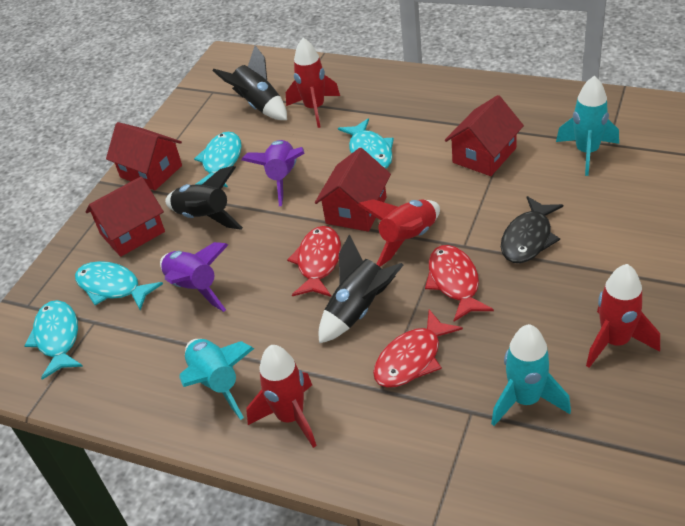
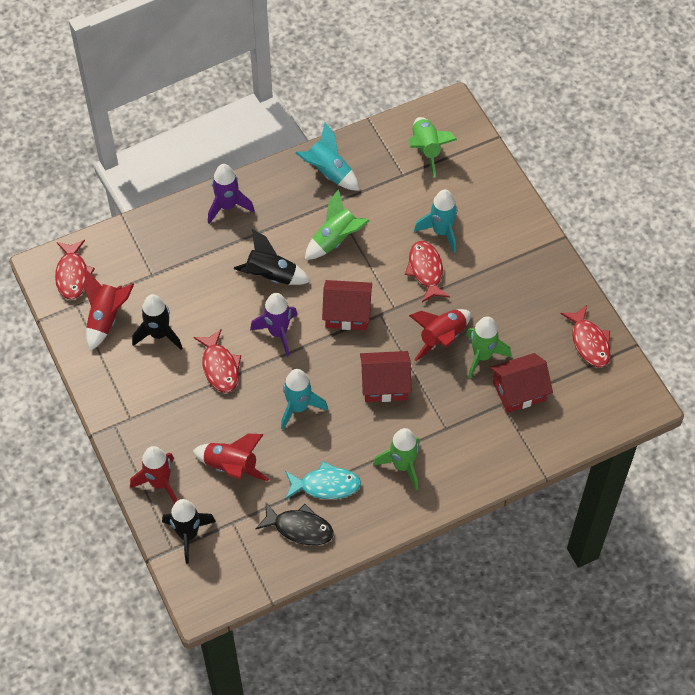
green rocket: none = 0 -> [305,189,370,260] [373,428,420,490] [408,117,457,178] [466,316,511,379] = 4
red fish: [287,226,341,297] [373,309,463,387] [425,245,494,322] = 3 -> [55,240,95,300] [194,329,241,393] [405,241,450,302] [560,305,611,367] = 4
red house: [85,176,165,257] [106,122,182,190] [315,148,391,232] [445,95,524,176] = 4 -> [322,280,372,330] [360,351,412,402] [490,353,553,413] = 3
turquoise fish: [24,300,83,380] [75,261,163,310] [194,132,242,187] [338,118,394,169] = 4 -> [285,461,361,499] = 1

